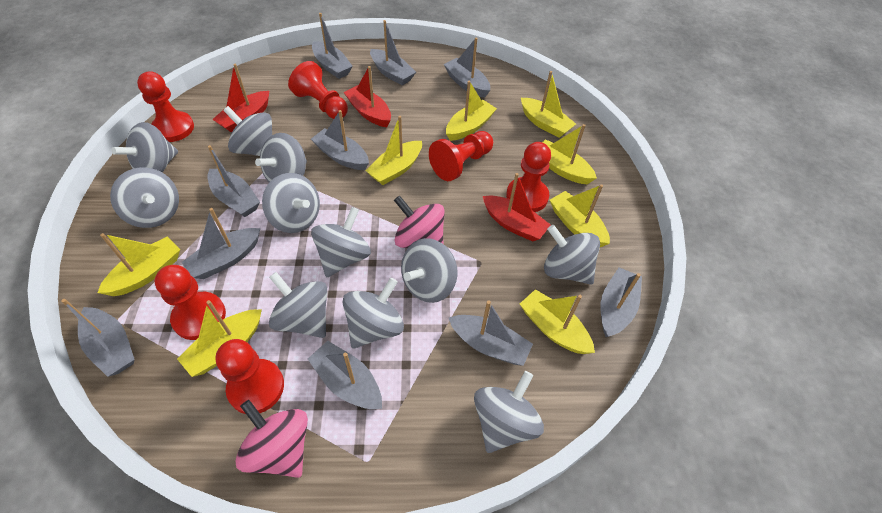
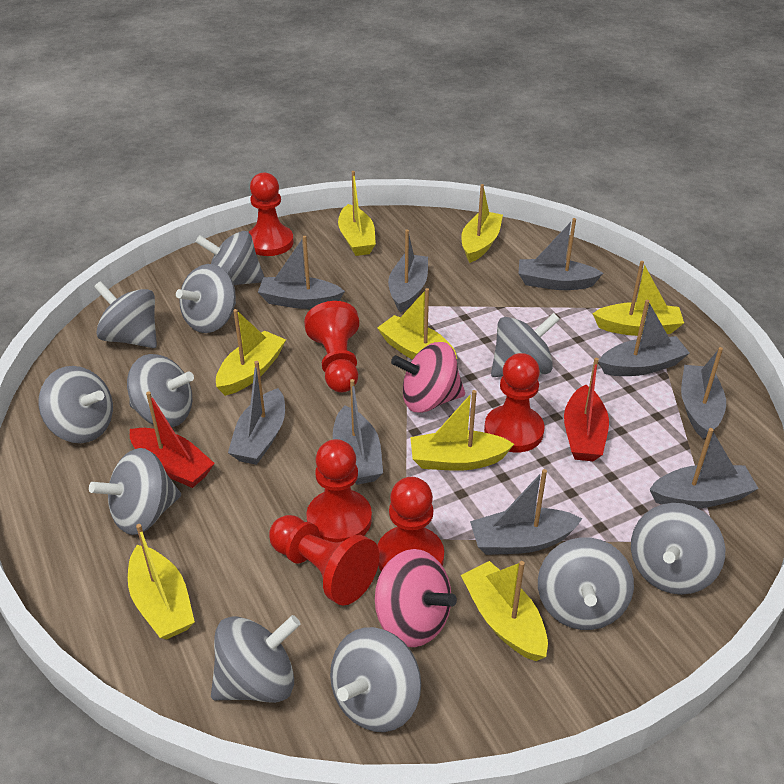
grey boat: [61,299,135,377] [182,208,260,279] [207,145,260,217] [308,341,382,409] [311,110,369,170] [312,13,353,79] [370,20,416,85] [444,37,490,98] [449,301,533,366] [600,268,642,337] = 10 -> [228,361,285,465] [258,236,345,309] [333,379,383,485] [388,229,428,313] [470,469,582,555] [518,218,603,290] [599,300,689,376] [649,428,759,508] [681,347,726,439] = 9
red boat: [212,64,269,133] [344,66,391,127] [483,173,551,242] = 3 -> [130,391,215,488] [564,358,609,461] = 2

